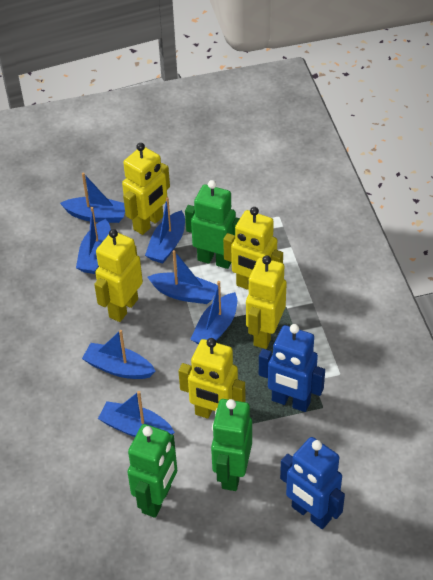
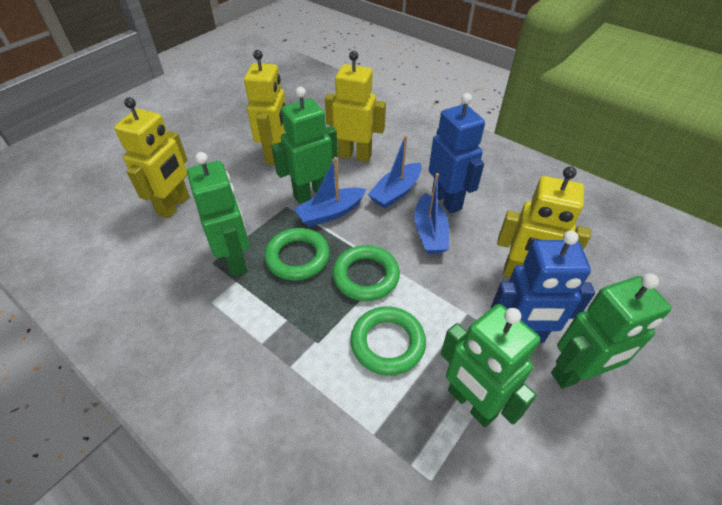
blue boat: [60,173,125,223] [76,207,111,274] [82,330,156,379] [98,391,175,437] [145,197,185,263] [148,250,217,304] [190,281,237,344] = 7 -> [294,157,366,227] [368,135,422,208] [414,173,449,254] = 3
green ring: none = 0 -> [264,228,330,281] [333,245,400,301] [350,306,426,376] = 3
green robot: [127,424,177,518] [185,180,240,269] [211,399,252,491] = 3 -> [187,152,249,276] [272,87,338,204] [441,304,540,428] [551,273,671,389] = 4
yellow robot: [94,229,143,322] [122,143,170,235] [178,338,245,419] [223,207,283,290] [246,256,287,349] = 5 -> [114,97,189,218] [244,50,286,165] [325,51,386,162] [497,166,591,277] = 4

